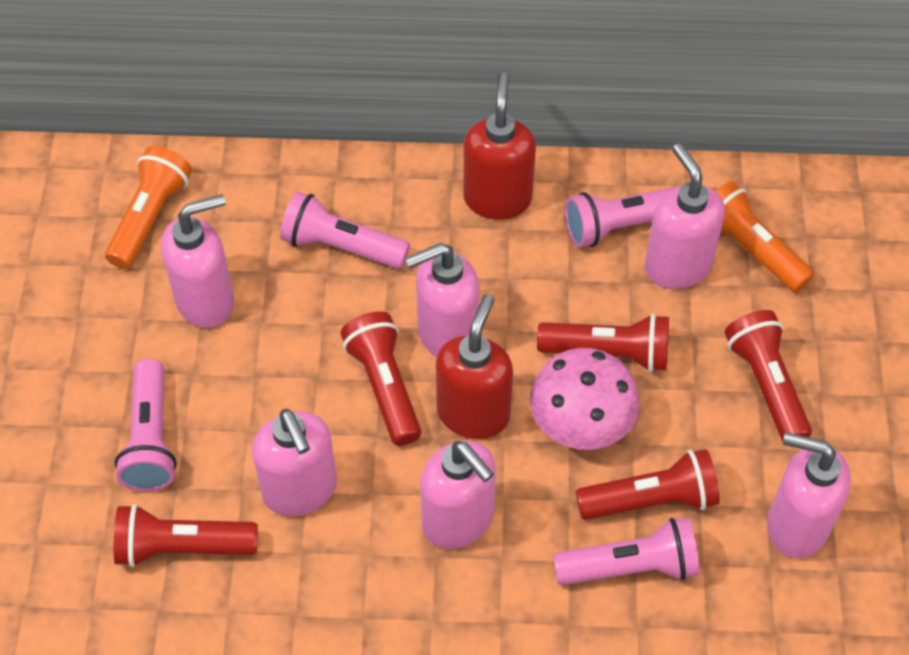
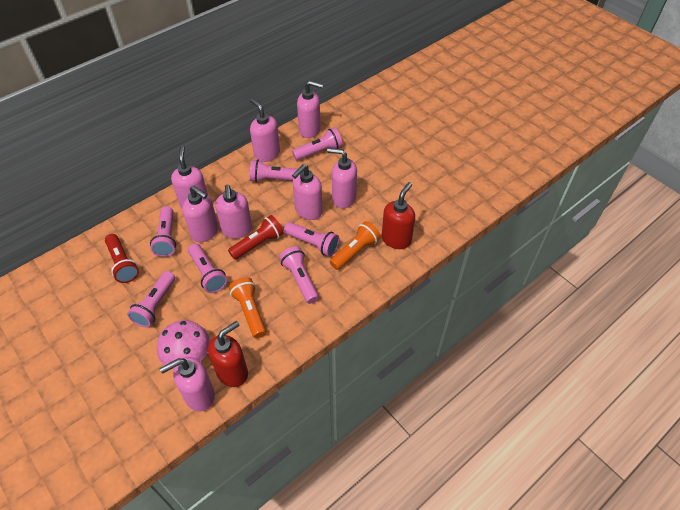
pink flashlight: [115,359,177,492] [280,191,410,269] [553,518,700,585] [565,186,681,248] = 4 -> [127,271,175,327] [150,206,176,257] [188,243,227,293] [250,160,298,182] [279,246,319,304] [284,222,339,257] [292,127,343,160] = 7
pink soap dispenser: [161,194,234,328] [252,409,337,516] [405,243,480,358] [420,441,496,549] [645,144,725,289] [767,432,851,558] = 6 -> [159,357,215,412] [171,146,208,208] [182,186,218,242] [215,185,252,239] [250,98,280,162] [292,164,323,220] [297,80,323,138] [327,148,357,208] = 8
red flashlight: [114,504,258,567] [340,311,421,446] [537,314,669,372] [576,449,720,520] [724,310,812,442] = 5 -> [105,234,139,283] [228,215,284,260] = 2

